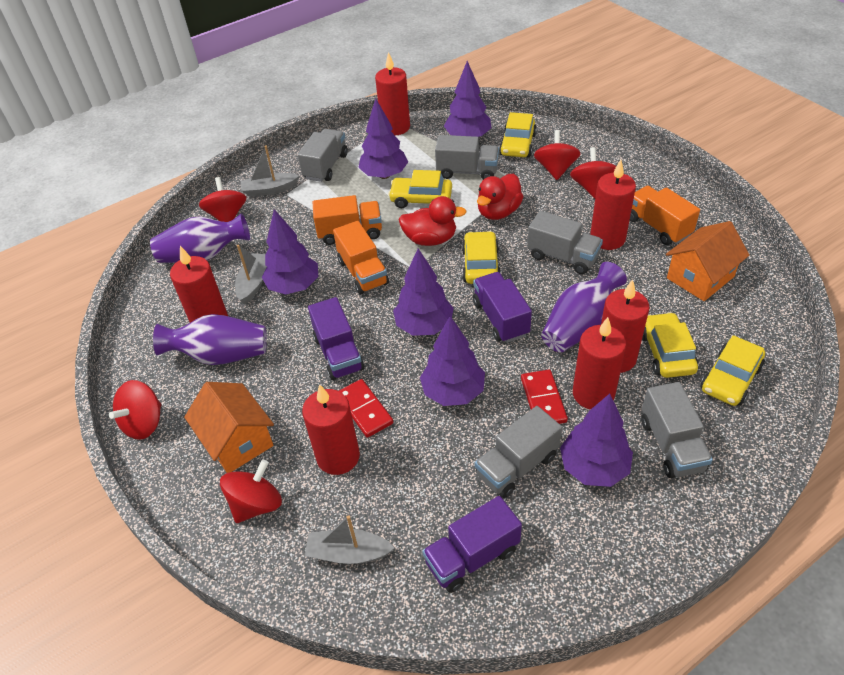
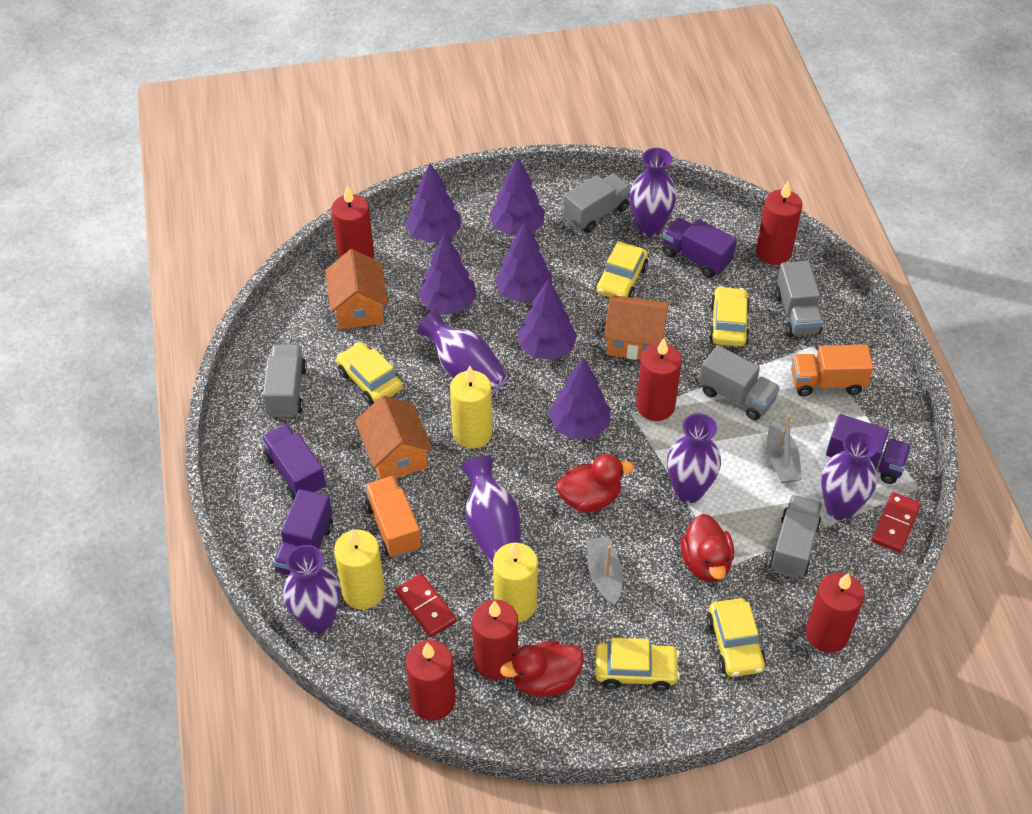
grey boat: [235,244,267,304] [241,145,299,197] [305,515,395,564] = 3 -> [587,536,623,605] [767,415,802,483] = 2
orange house: [184,382,274,473] [666,221,749,301] = 2 -> [325,249,388,329] [355,395,433,479] [604,295,669,360] = 3
orange truck: [312,195,382,245] [333,221,389,294] [630,186,700,245] = 3 -> [365,476,421,558] [791,344,873,396] = 2
purple truck: [308,297,365,380] [422,496,522,593] [473,272,532,343] = 3 -> [261,424,326,500] [274,489,333,575] [662,218,737,278] [826,414,911,484] = 4
purple vase: [150,213,250,263] [153,314,267,365] [541,262,627,353] = 3 -> [283,545,341,634] [417,310,509,397] [461,456,521,567] [630,148,677,237] [667,413,721,503] [821,431,878,520] = 6
red duck: [399,196,467,246] [477,174,524,220] = 2 -> [500,641,584,697] [556,454,634,512] [680,514,734,583] = 3
red spinning top: [109,380,161,440] [199,177,246,222] [220,460,282,523] [534,130,580,180] [570,147,616,198] = 5 -> none = 0
yellow candle: none = 0 -> [334,529,385,610] [450,366,492,449] [493,542,538,623] = 3

